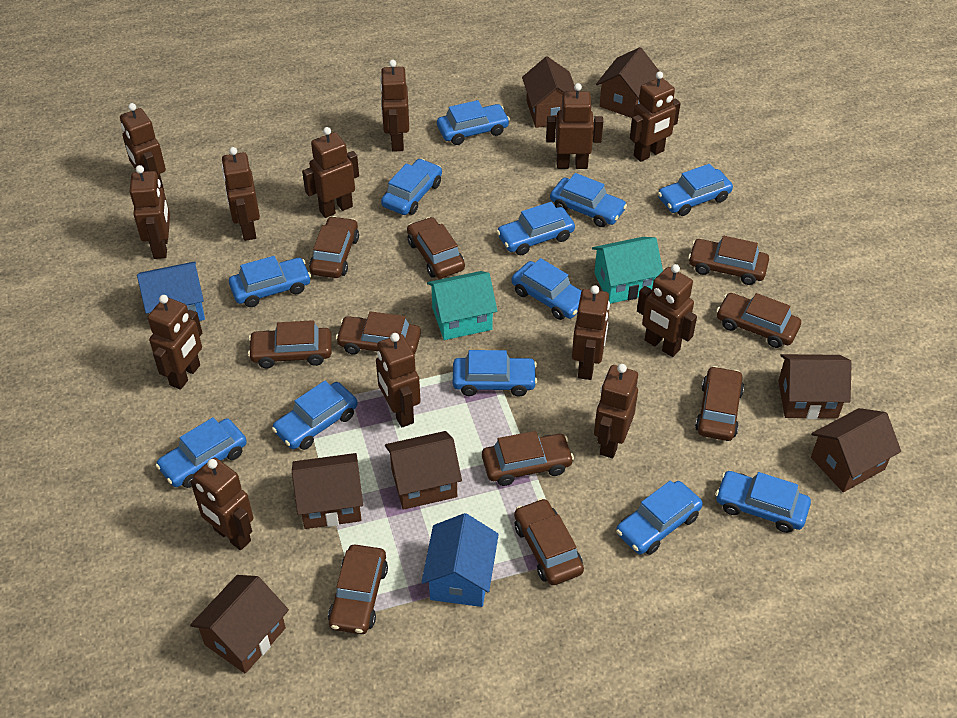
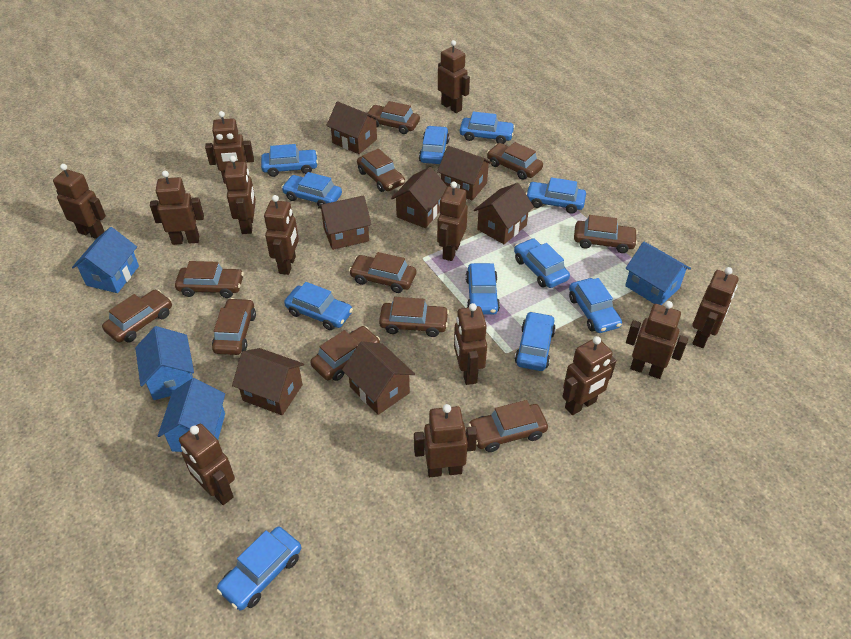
blue car: [156,417,247,488] [229,256,311,307] [272,381,358,450] [381,159,442,215] [437,100,510,145] [453,350,537,397] [496,202,575,255] [511,258,582,320] [550,173,627,227] [616,480,703,555] [658,164,733,216] [716,471,811,533] = 12 -> [217,527,301,611] [261,144,318,177] [281,172,342,206] [284,282,353,330] [419,126,450,164] [460,111,515,144] [466,263,500,315] [514,238,570,288] [515,311,556,371] [526,177,586,214] [569,278,622,333] = 11
blue house: [137,261,205,321] [421,513,499,607] = 2 -> [72,227,139,293] [135,326,194,400] [158,378,225,452] [625,242,691,305] = 4
brown car: [248,320,332,368] [309,216,359,278] [328,544,388,634] [336,311,421,354] [407,217,465,279] [482,431,574,486] [514,498,584,585] [688,236,769,285] [695,366,744,441] [716,293,801,348] = 10 -> [102,290,172,343] [175,261,244,298] [212,298,256,355] [311,326,380,381] [349,252,416,293] [357,149,405,192] [368,101,420,134] [379,297,449,337] [468,400,548,452] [487,142,543,180] [574,215,638,253] = 11
turquoise house: [427,271,497,340] [592,237,663,304] = 2 -> none = 0

